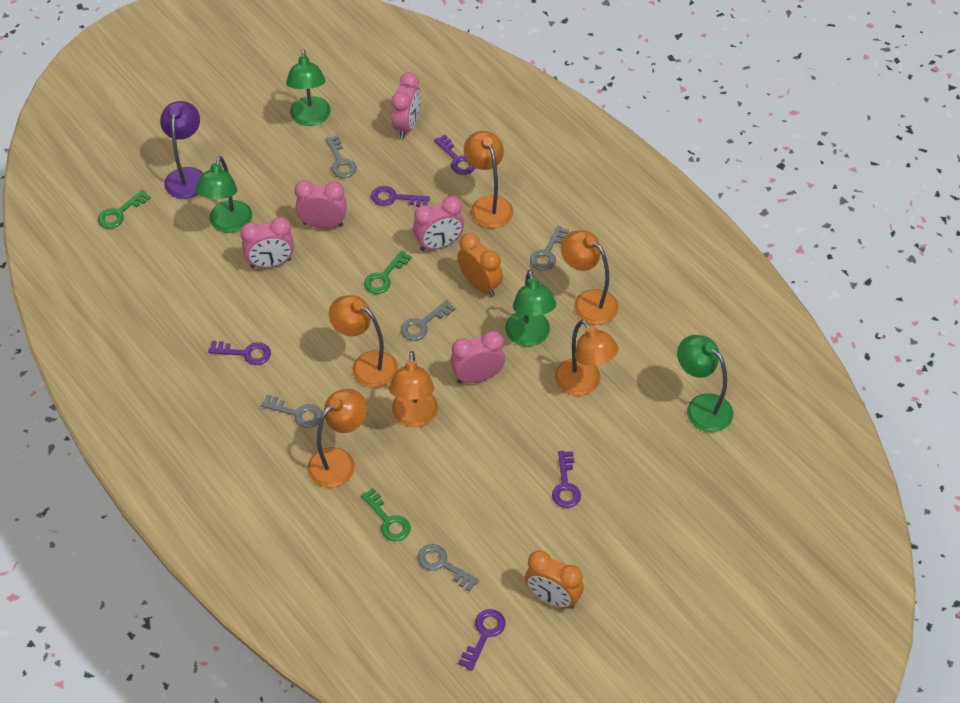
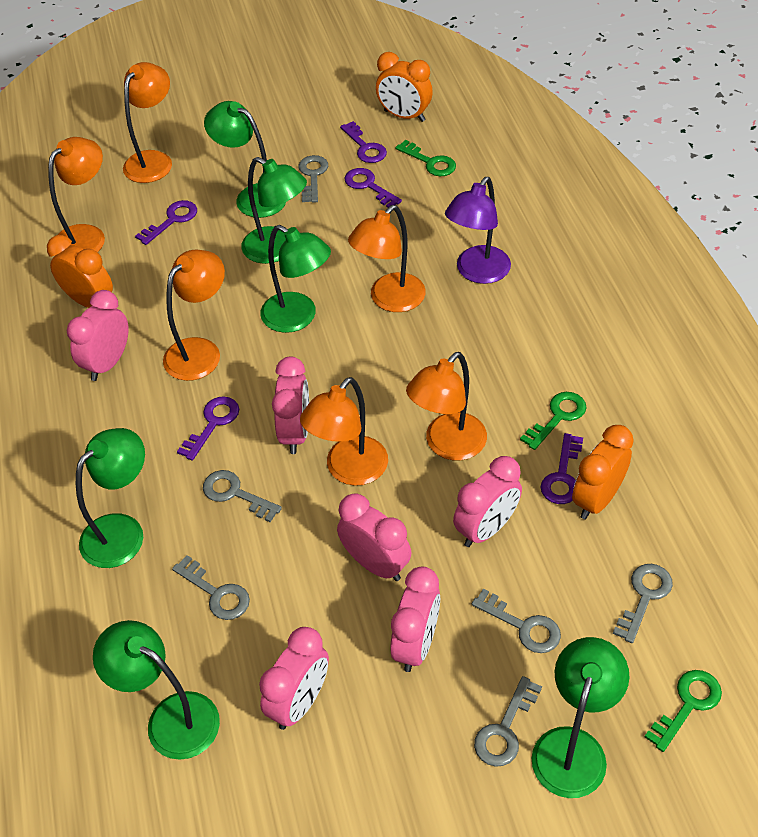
green lamp: [195,156,252,233] [286,49,331,126] [505,270,556,346] [677,335,733,432] = 4 -> [76,428,145,568] [93,620,220,760] [204,101,286,218] [241,157,307,264] [261,225,331,333] [531,637,629,798] = 6
grey key: [261,394,322,428] [326,135,357,178] [401,300,455,341] [418,544,479,592] [530,225,569,271] = 5 -> [172,555,250,620] [203,470,282,522] [299,155,328,203] [472,588,561,653] [474,676,542,767] [613,564,673,643] = 6
orange clock: [457,233,503,297] [525,550,584,609] = 2 -> [47,235,113,308] [376,52,433,122] [572,425,634,519] = 3
pink clock: [240,217,294,268] [295,180,347,228] [391,72,421,139] [413,196,464,251] [450,331,505,383] = 5 -> [67,290,129,381] [259,627,329,730] [272,357,309,454] [337,494,411,581] [390,567,440,672] [453,456,522,547] = 6

